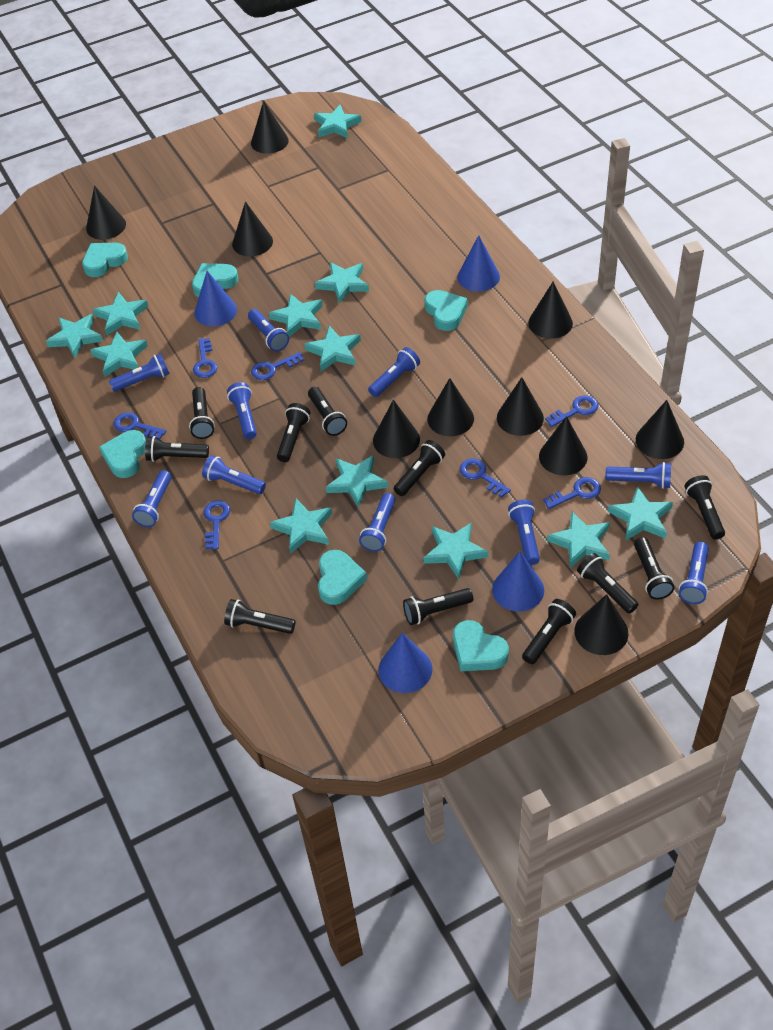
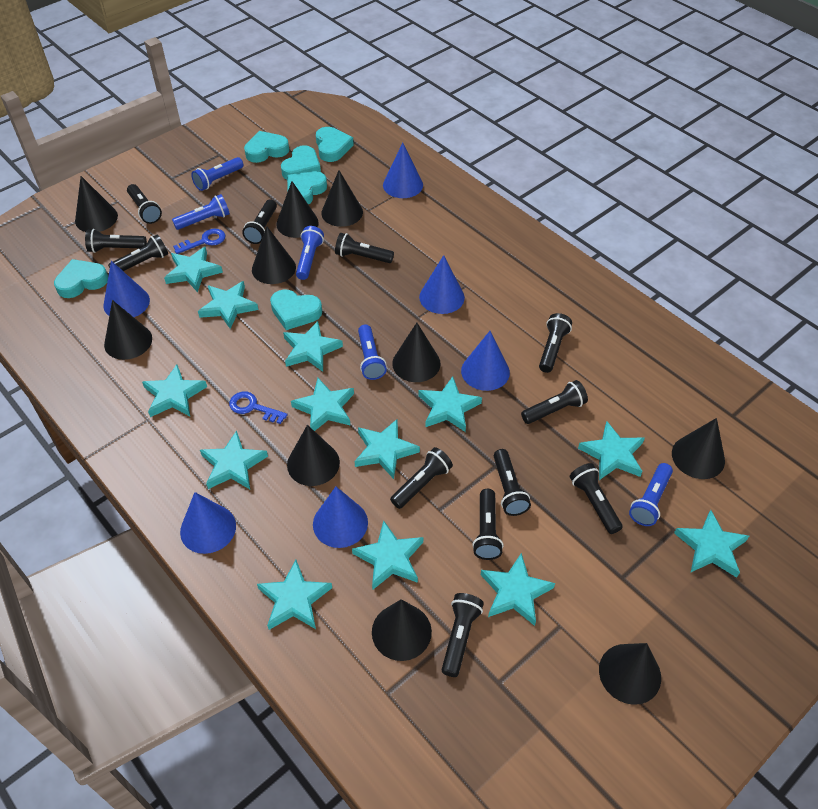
black flashlight: [145,436,209,462] [189,387,215,439] [224,599,295,634] [277,403,310,462] [308,387,347,436] [394,440,445,496] [403,588,473,625] [522,599,576,664] [577,553,639,614] [634,537,674,600] [684,475,725,540] = 11 -> [85,229,147,253] [108,234,168,271] [127,184,162,224] [242,199,277,244] [335,233,394,263] [390,447,453,509] [442,593,484,677] [472,489,504,560] [494,449,531,516] [521,380,588,424] [539,313,572,373] [570,463,623,534] = 12
blue cone: [194,271,237,327] [378,633,432,693] [457,235,500,292] [492,551,544,612] = 4 -> [103,261,150,317] [180,492,236,554] [313,487,368,548] [383,143,423,198] [419,255,465,314] [461,331,510,391] = 6
blue flashlight: [109,353,170,392] [132,470,172,527] [202,455,266,494] [227,382,257,439] [248,309,289,351] [359,493,395,552] [368,347,420,397] [508,500,540,565] [605,462,671,489] [679,542,709,604] = 10 -> [172,194,230,230] [191,157,243,191] [296,226,324,280] [358,324,387,380] [629,463,673,526] = 5
blue key: [114,412,166,439] [193,338,217,378] [203,500,230,549] [251,352,304,380] [460,459,511,498] [543,477,601,509] [545,395,598,427] = 7 -> [173,229,226,254] [229,392,288,424] = 2
turquoise star: [46,314,103,358] [90,332,148,377] [92,292,148,335] [269,294,323,337] [270,499,332,554] [304,326,361,371] [314,105,362,139] [315,262,369,304] [326,455,388,508] [423,523,488,579] [547,511,610,568] [608,486,673,541] = 12 -> [142,365,207,417] [164,246,223,292] [198,281,258,329] [200,431,268,489] [257,560,332,630] [283,321,343,372] [291,378,354,431] [352,521,423,589] [355,419,420,479] [418,377,482,432] [481,553,555,626] [578,421,645,480] [674,510,749,578] = 13

